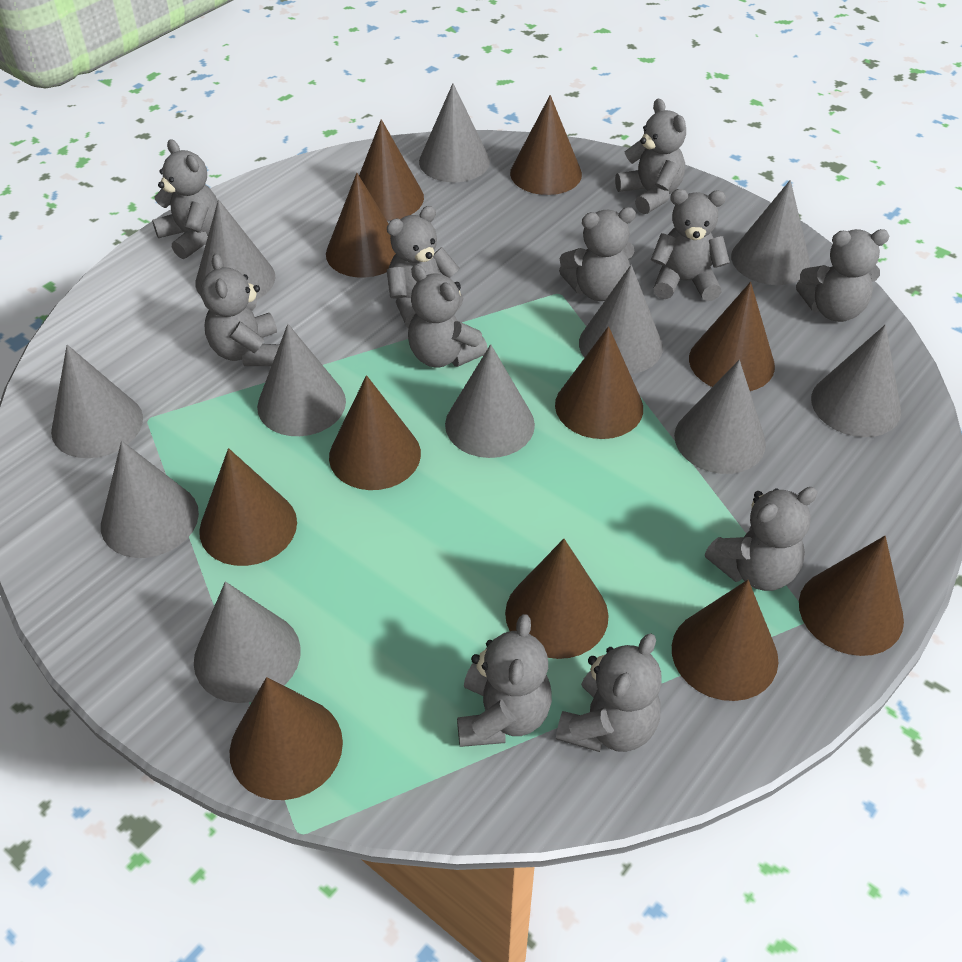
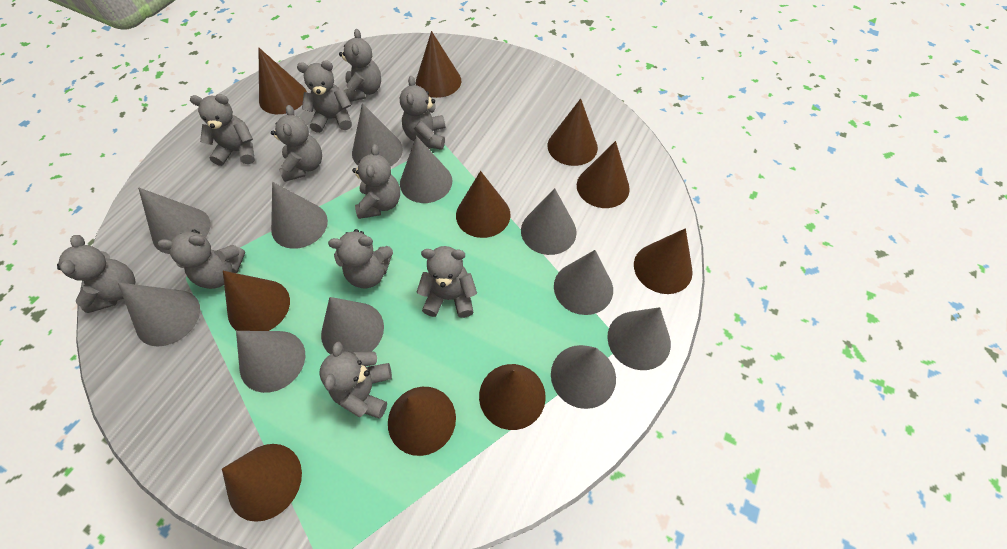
brown cone: [199,448,297,566] [229,677,343,800] [326,173,396,278] [329,375,421,490] [359,119,424,221] [505,539,609,659] [510,95,582,195] [555,326,643,439] [672,580,779,701] [689,282,775,391] [799,536,904,656] = 11 -> [222,444,302,522] [223,271,290,331] [259,48,307,114] [388,387,456,456] [416,31,461,98] [456,171,511,238] [479,364,546,430] [548,99,598,166] [577,141,630,208] [634,228,693,294] = 10

